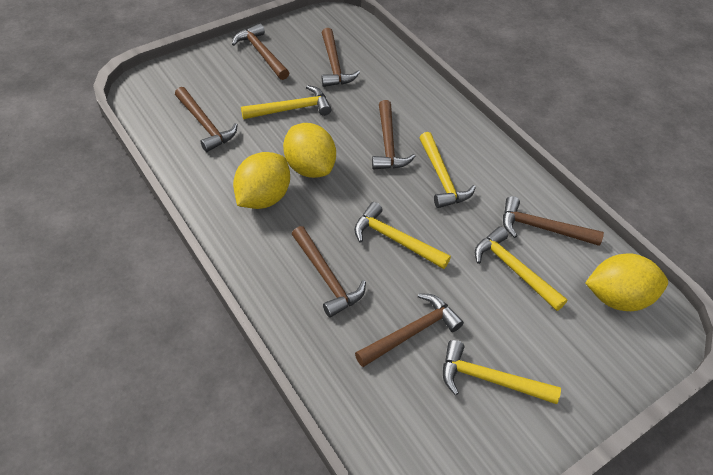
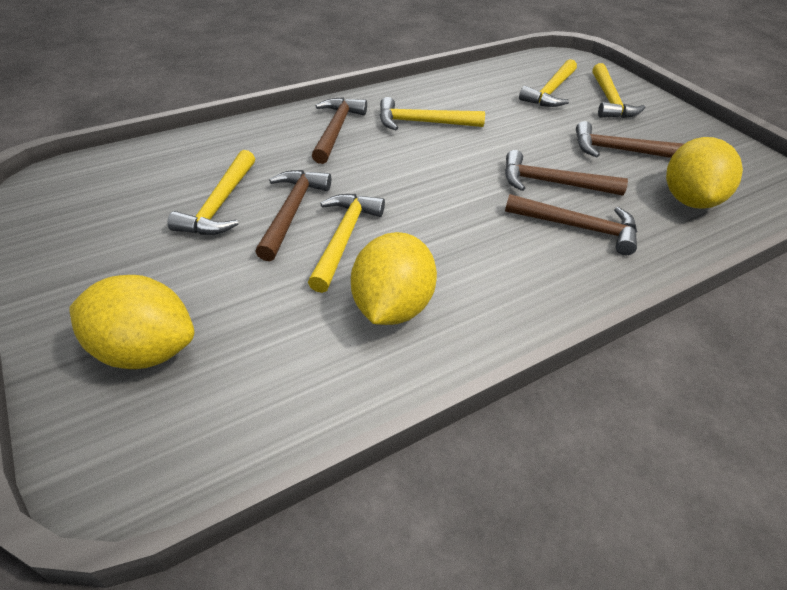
brown hammer: [175,87,238,152] [232,24,289,80] [292,226,366,318] [322,28,360,87] [355,293,464,367] [372,100,416,170] [503,196,604,246] = 7 -> [255,170,331,261] [312,97,367,164] [505,150,628,195] [505,194,637,255] [576,121,684,158] = 5

